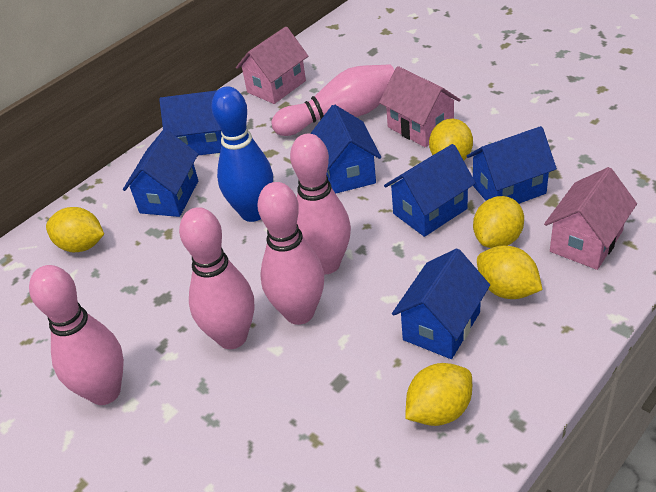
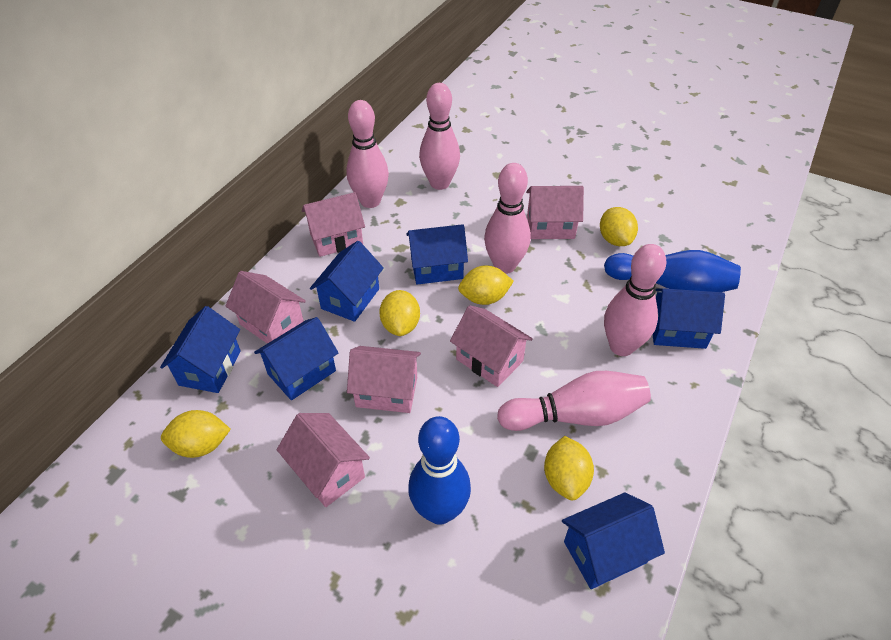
blue bowling pin: [211,86,273,222] = 1 -> [408,416,471,525] [604,250,741,292] = 2
pink house: [236,27,308,104] [379,66,461,147] [544,167,637,270] = 3 -> [226,271,306,344] [277,413,370,507] [302,192,365,257] [347,346,421,413] [450,305,533,387] [526,186,584,239] = 6

